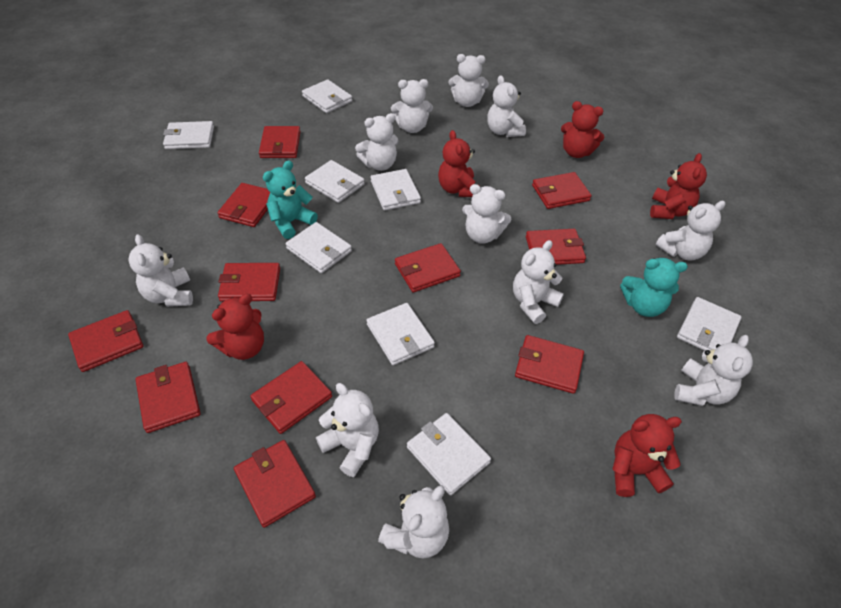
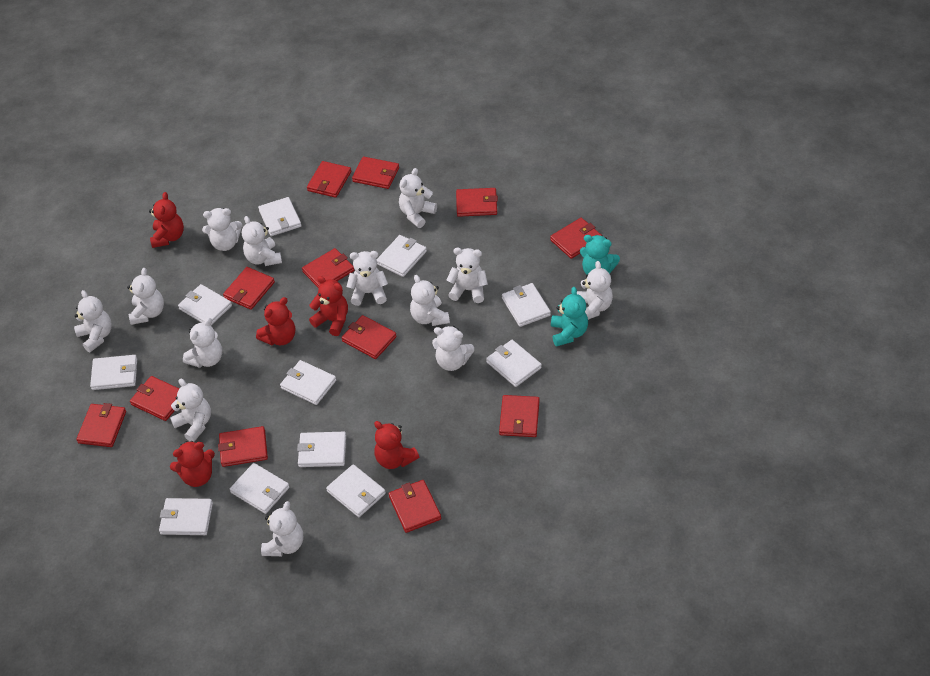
red wallet: [68,310,143,372] [135,362,201,433] [217,183,270,227] [218,263,280,302] [234,440,316,528] [250,361,332,434] [259,126,301,158] [395,243,461,292] [515,335,584,394] [526,229,586,265] [532,172,592,209] = 11 -> [76,403,126,447] [130,376,179,421] [218,426,268,467] [223,267,275,310] [302,248,355,288] [307,161,351,198] [342,315,397,359] [352,157,399,189] [388,480,441,533] [456,188,498,217] [499,395,540,437] [550,218,602,259] = 12
white teddy bear: [128,234,193,307] [316,383,379,477] [355,113,399,171] [378,485,449,559] [391,79,433,133] [449,54,489,107] [462,184,511,244] [487,75,526,137] [513,240,564,324] [656,201,726,260] [674,335,753,406] = 11 -> [74,290,112,352] [127,268,164,325] [170,379,211,442] [183,318,222,368] [202,208,242,251] [242,216,282,266] [261,501,303,556] [347,251,388,306] [399,168,437,228] [410,275,450,326] [432,326,474,371] [447,248,488,303] [577,261,613,320] = 13
white wallet: [163,121,214,149] [286,222,352,273] [302,79,352,113] [305,160,365,203] [366,303,435,365] [371,169,421,210] [407,413,491,495] [677,297,742,351] = 8 -> [90,355,137,390] [159,498,213,535] [178,284,232,326] [230,463,289,514] [258,197,301,236] [280,360,336,405] [297,432,346,467] [326,464,386,517] [376,235,427,277] [486,340,542,387] [502,283,551,327] = 11

